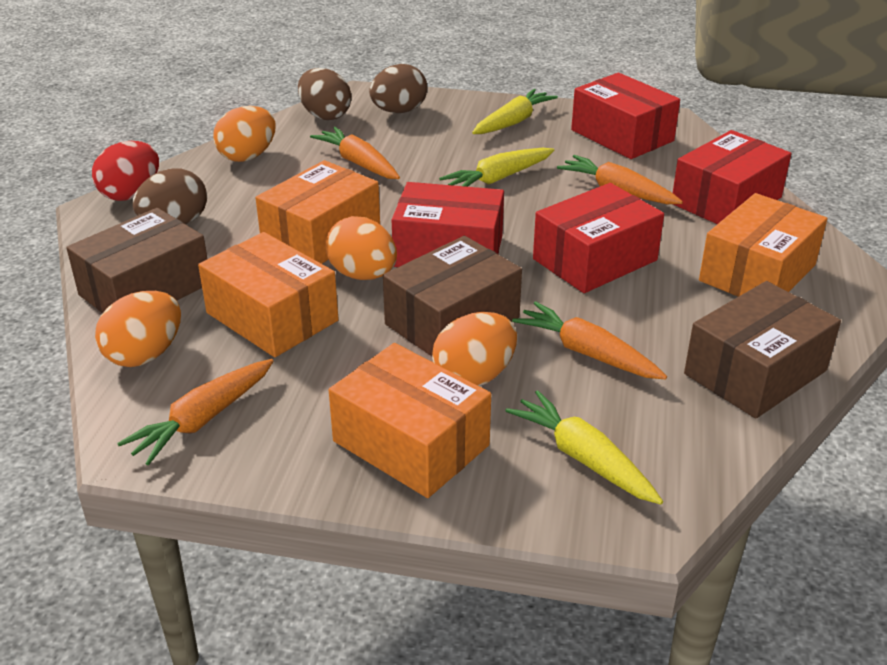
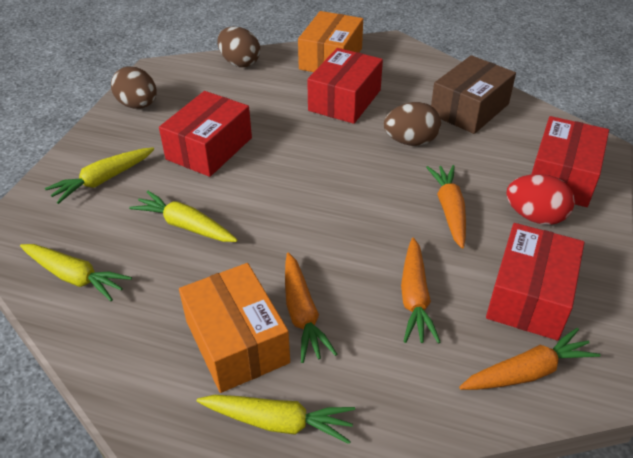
brown box: [66,208,207,313] [383,236,522,356] [684,281,841,419] = 3 -> [431,55,516,134] = 1
orange box: [198,232,339,357] [256,160,380,264] [329,343,491,498] [699,193,827,297] = 4 -> [179,263,290,393] [298,11,363,72] = 2
orange egg: [95,291,181,367] [213,106,276,162] [325,216,397,280] [432,312,517,386] = 4 -> none = 0
yellow carrot: [439,148,554,187] [472,89,558,134] [505,390,663,504] = 3 -> [20,244,132,301] [45,147,154,204] [129,191,238,242] [197,395,355,444] = 4

